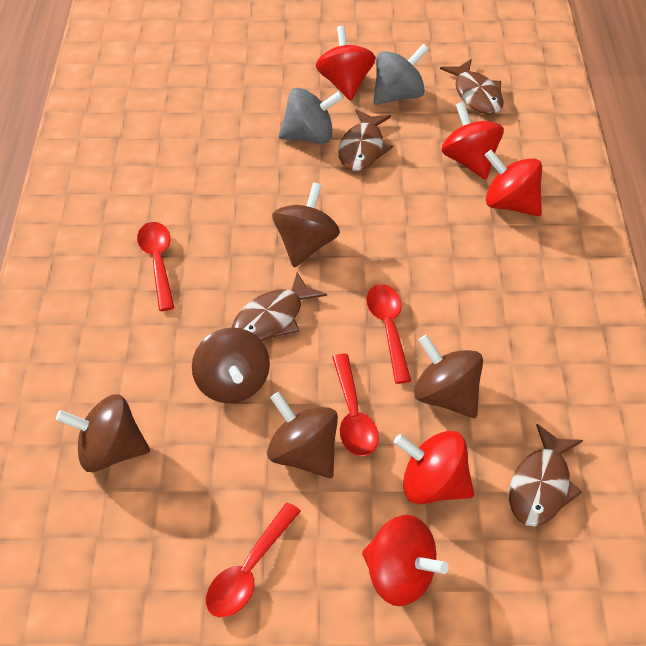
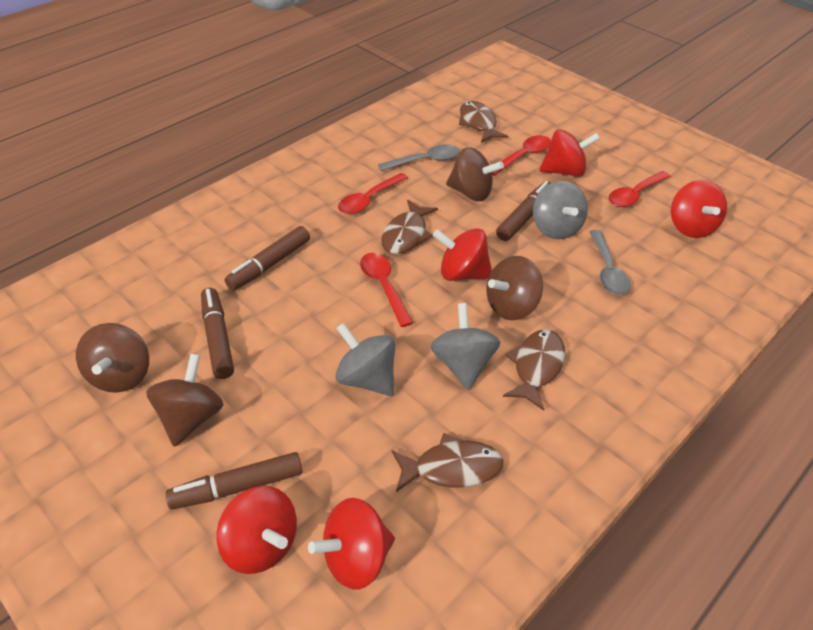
brown marker: none = 0 -> [166,452,303,510] [201,288,234,379] [225,226,310,290] [496,181,550,241] = 4
brown spinning top: [56,394,150,472] [192,327,270,403] [267,392,338,478] [272,182,340,267] [414,334,483,418] = 5 -> [76,323,149,393] [146,354,223,447] [446,147,504,201] [486,256,543,320] = 4
grey spinning top: [278,88,344,144] [373,44,429,105] = 2 -> [335,323,395,396] [430,303,500,390] [533,181,588,239] = 3
grey spoon: none = 0 -> [378,144,460,171] [589,230,631,295] = 2

